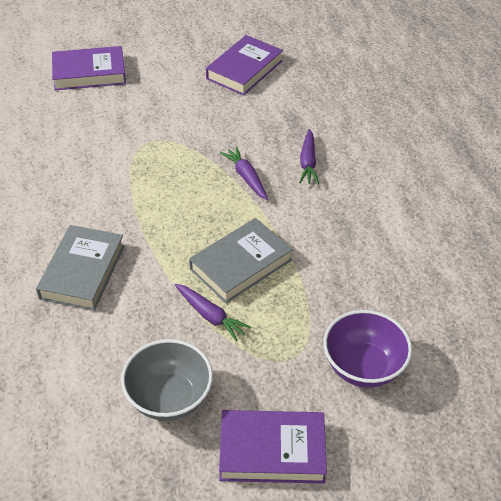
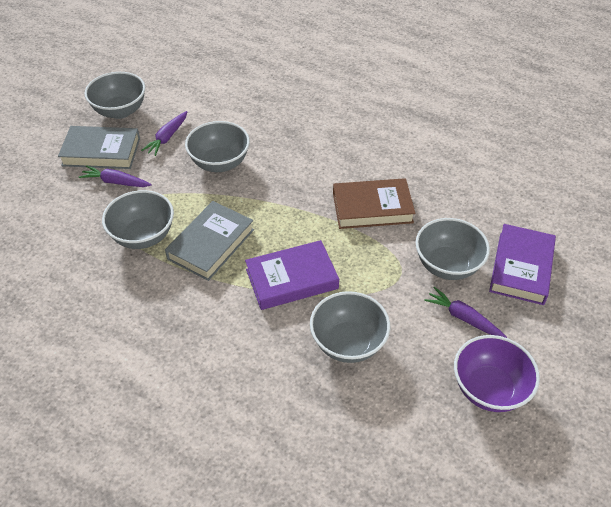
brown book: none = 0 -> [333,178,415,229] = 1
grey bowl: [121,339,213,421] = 1 -> [84,72,145,119] [102,190,174,249] [185,121,250,172] [310,291,390,363] [416,218,490,280] = 5
purple book: [52,46,126,90] [206,35,283,96] [219,410,327,484] = 3 -> [245,240,339,310] [489,224,556,305] = 2

